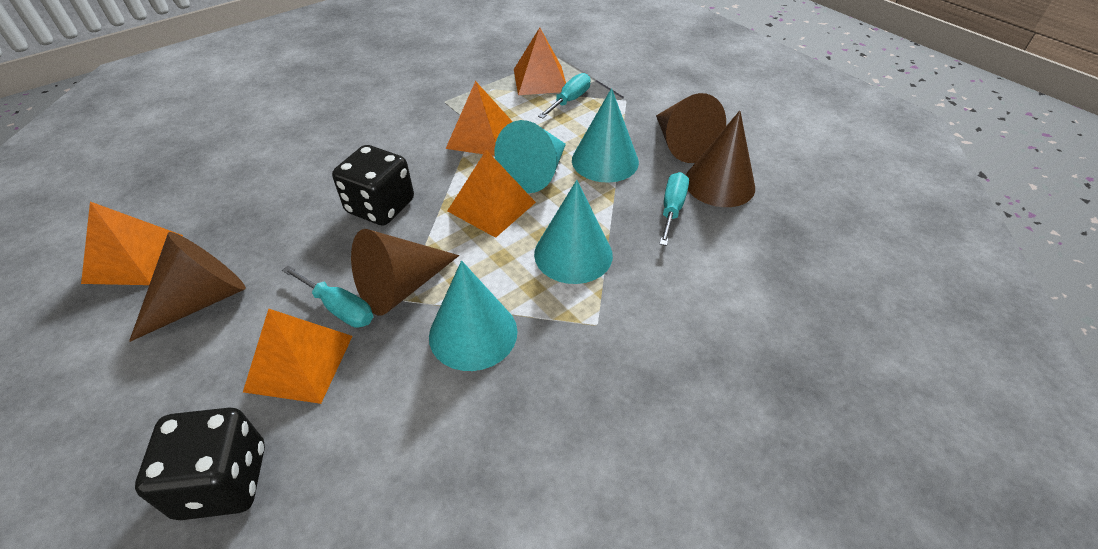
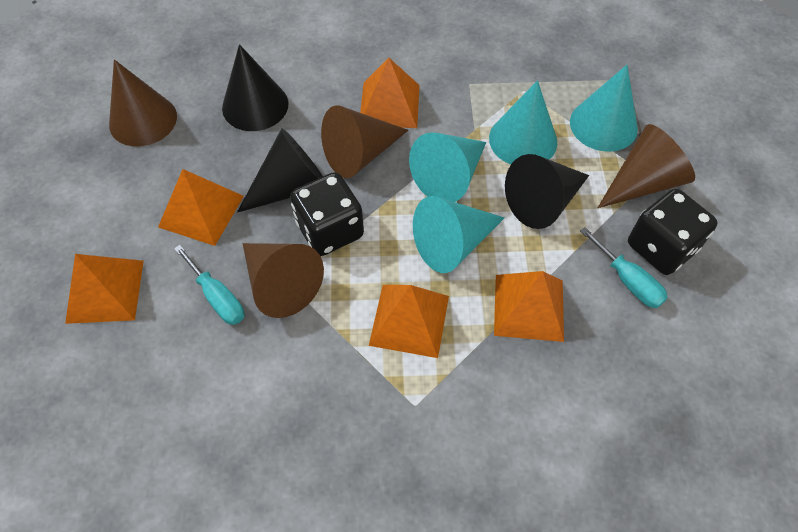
black cone: none = 0 -> [222,44,289,131] [237,129,323,213] [505,154,589,229] = 3
turquoise screwdriver: [282,266,373,328] [538,73,591,119] [660,172,689,246] = 3 -> [174,245,244,325] [580,227,668,308] = 2

